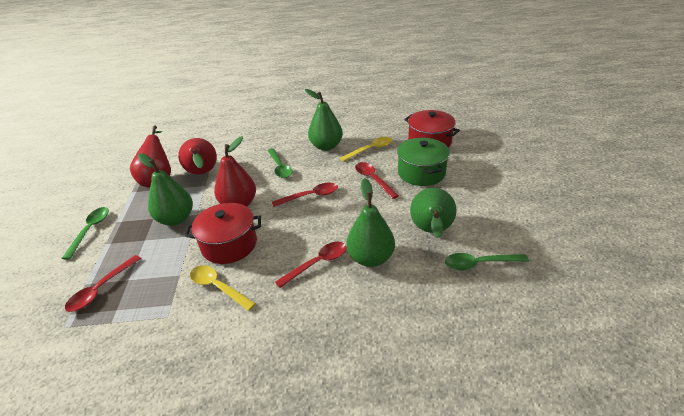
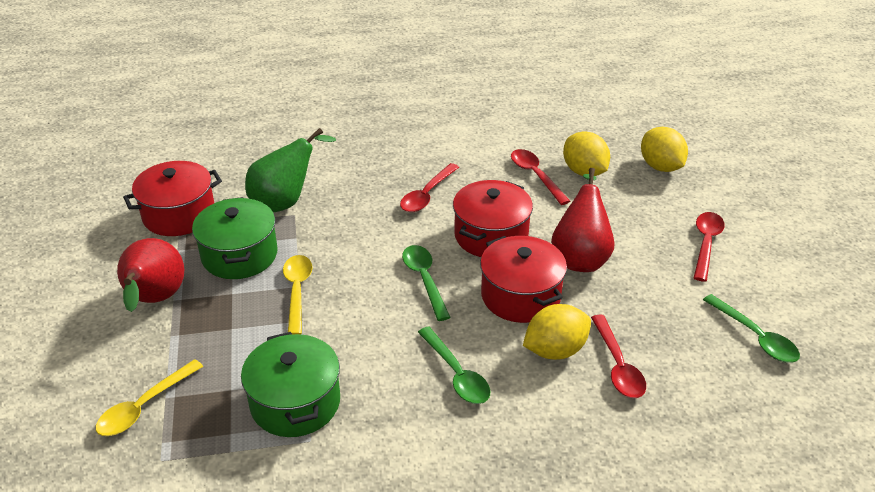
green pear: [138,153,193,226] [305,89,343,151] [346,178,395,267] [410,188,457,238] = 4 -> [245,128,336,212] = 1
green pot: [397,138,450,186] = 1 -> [192,197,278,279] [241,332,340,437] = 2
red pear: [130,125,171,187] [178,138,217,175] [214,136,256,207] = 3 -> [117,238,184,312] [551,168,615,272] = 2
red pot: [185,203,261,264] [404,110,460,148] = 2 -> [123,161,222,236] [453,180,533,257] [480,236,567,323] = 3
yellow lemon: none = 0 -> [523,304,591,360] [563,131,610,176] [641,127,688,172] = 3

